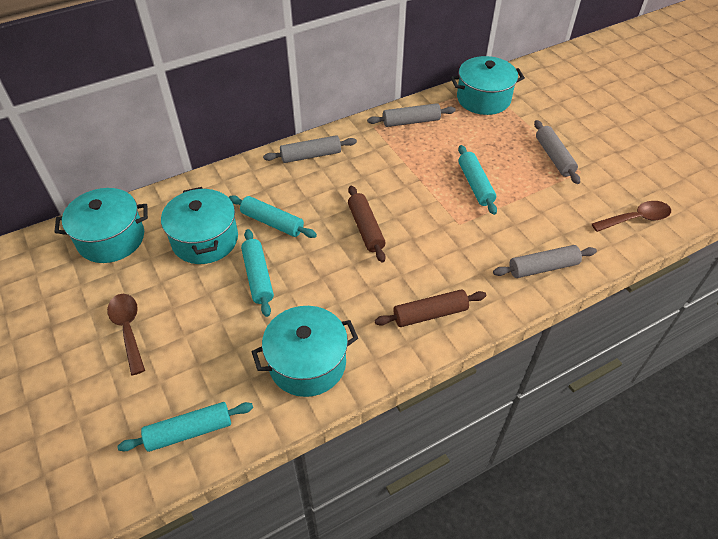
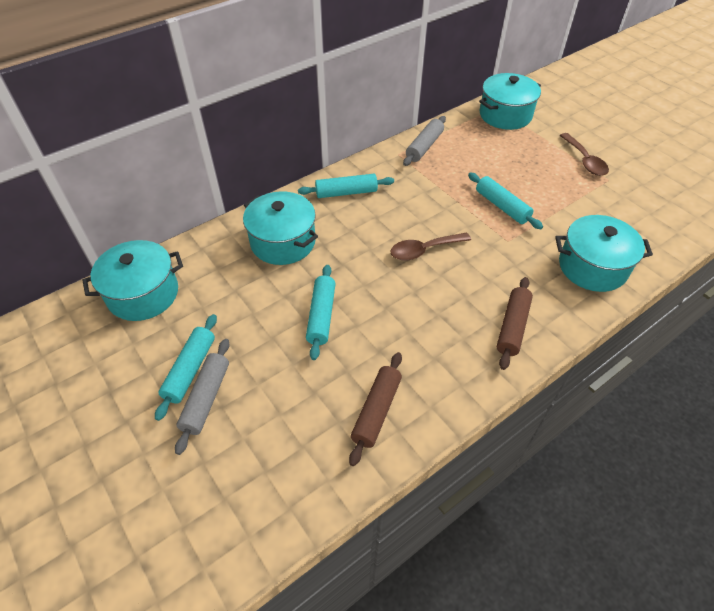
grey rolling pin: [263,135,357,163] [367,103,456,127] [493,245,597,278] [534,120,580,184] = 4 -> [175,339,230,455] [403,116,446,166] = 2

